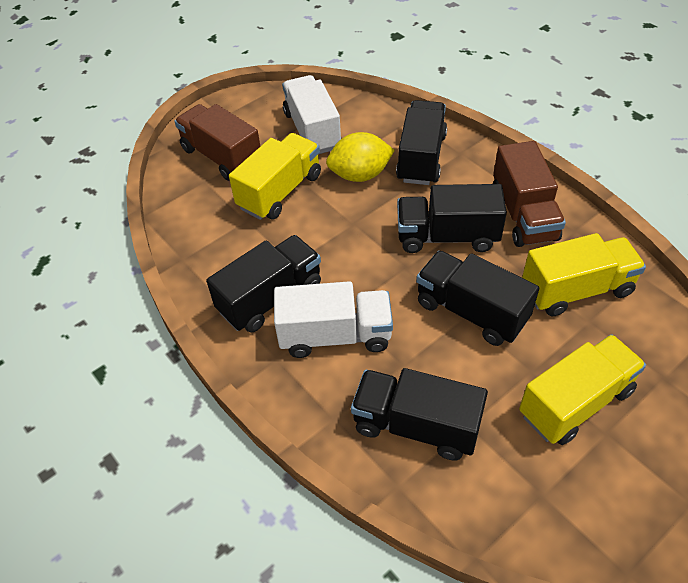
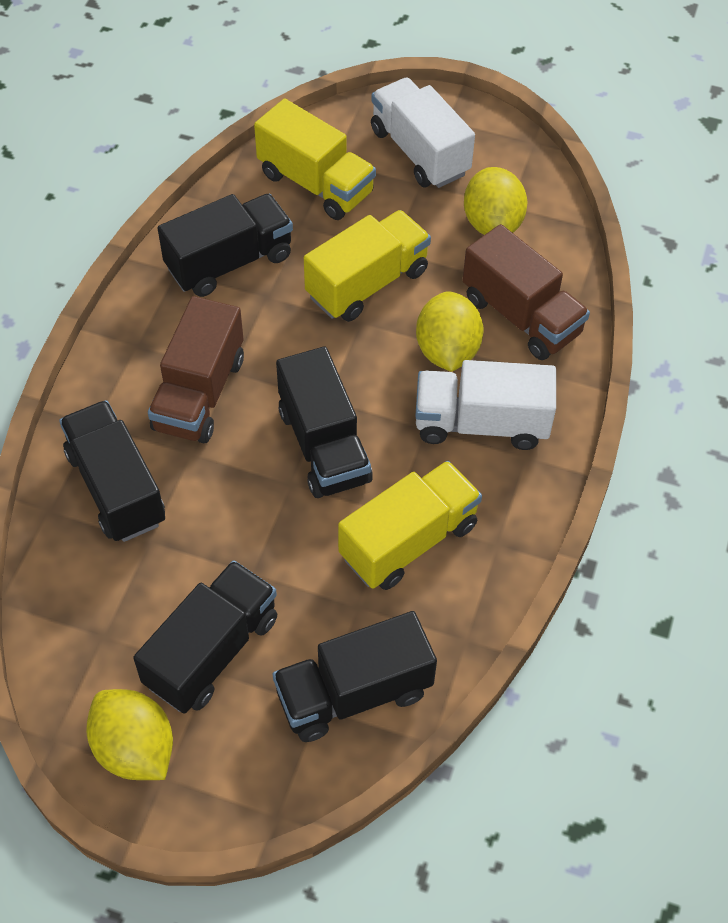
yellow lemon: [326,132,395,182] = 1 -> [86,689,173,780] [416,291,484,372] [464,167,527,235] = 3

